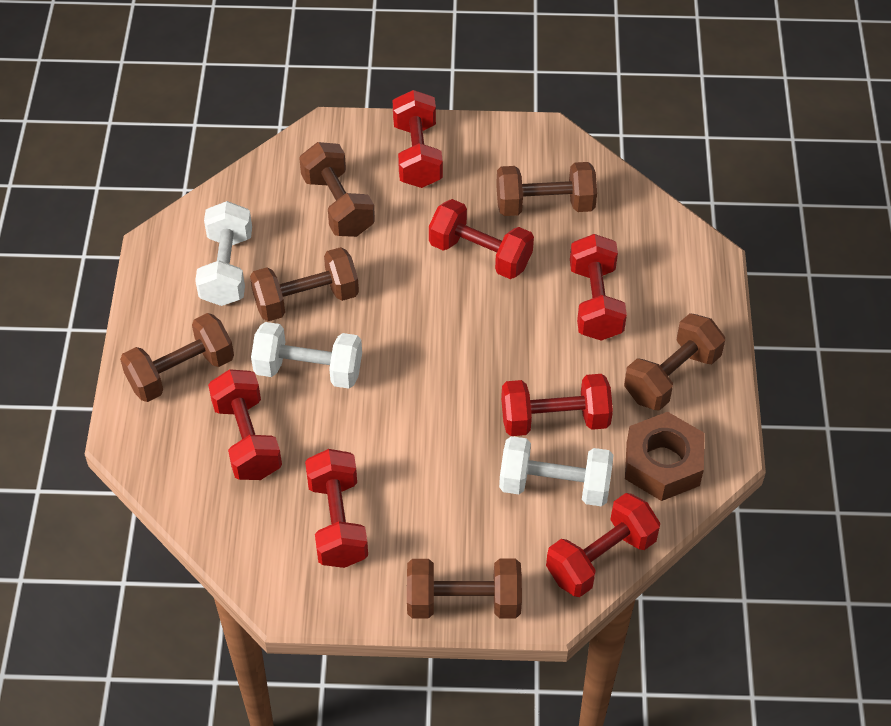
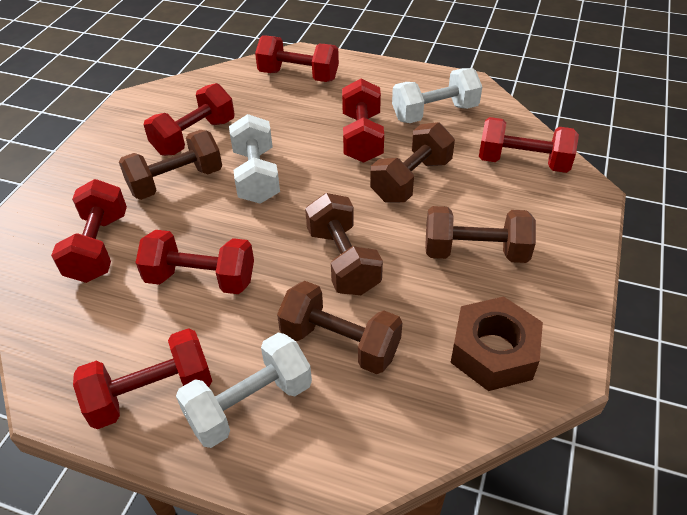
brown dumbbell: [120,313,234,402] [250,247,359,321] [299,142,375,237] [407,559,522,618] [496,162,597,216] [624,313,725,411] = 6 -> [119,130,222,200] [277,281,402,374] [305,193,383,295] [370,122,455,203] [425,206,536,263] = 5

